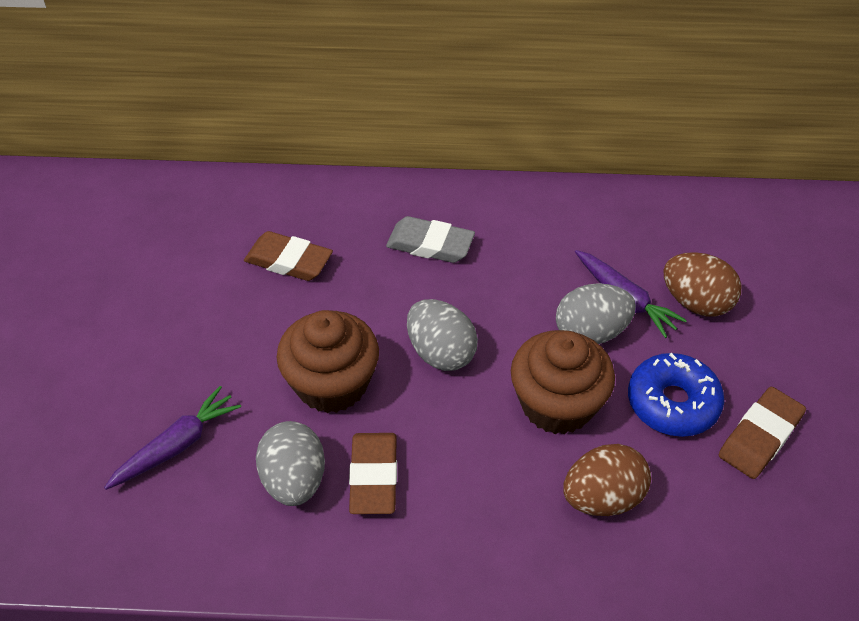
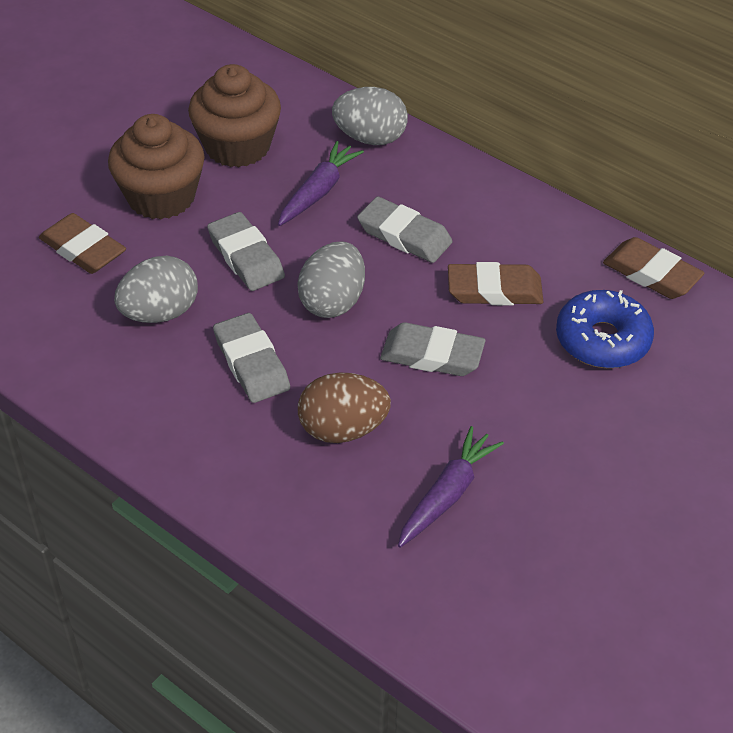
brown egg: [563,444,651,516] [663,252,741,317] = 2 -> [298,373,391,443] = 1
grey eraser: [386,216,475,263] = 1 -> [207,212,285,291] [213,313,290,403] [357,196,453,263] [380,322,486,376] = 4

